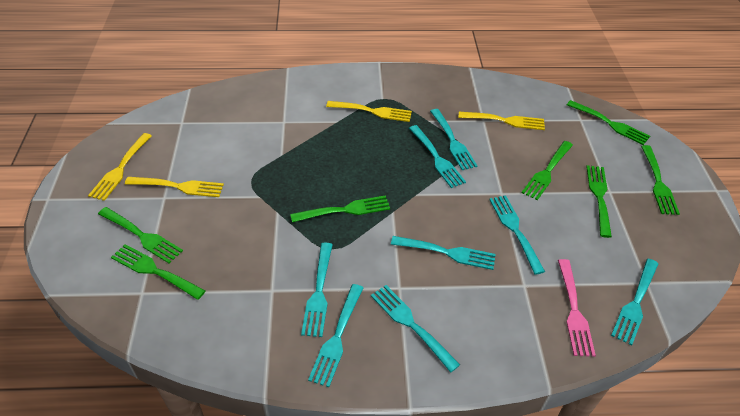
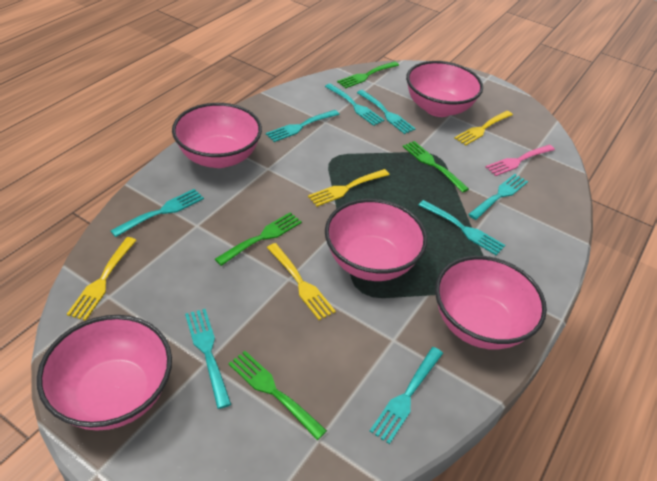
green fork: [98,207,183,263] [111,244,205,300] [290,195,390,222] [522,141,573,200] [567,100,650,145] [586,165,612,238] [641,145,680,215] = 7 -> [215,212,302,266] [228,351,327,440] [337,61,399,88] [403,141,469,193] = 4
pink bowl: none = 0 -> [37,315,172,431] [172,103,262,168] [325,199,427,281] [406,61,483,117] [435,256,547,350] = 5

